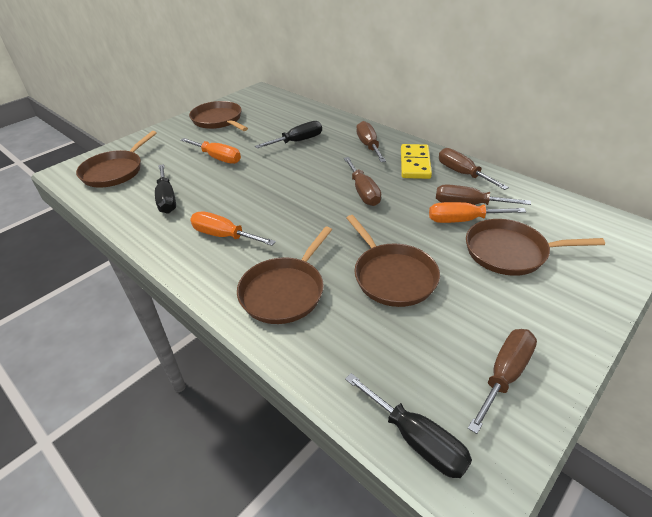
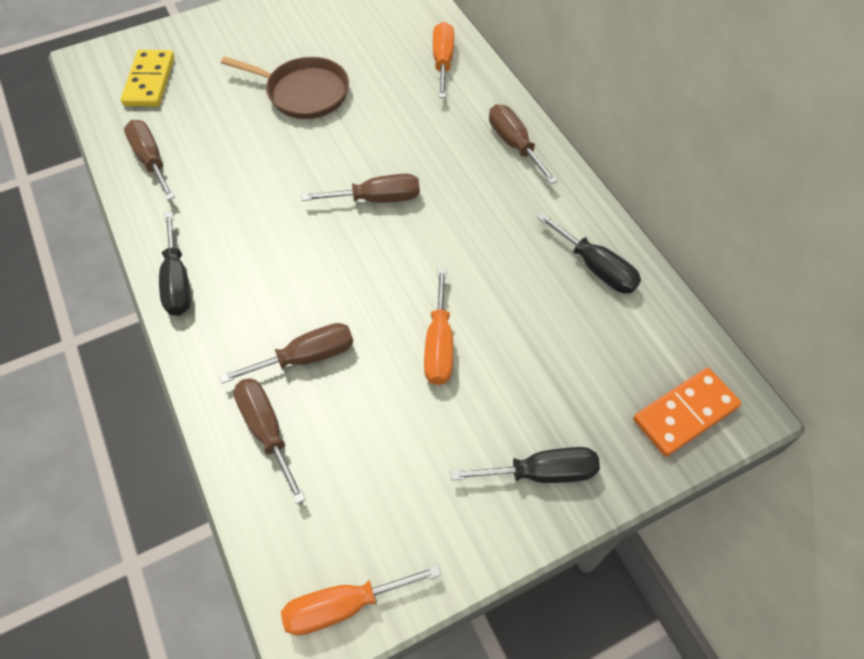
brown pan: [76,131,157,188] [189,101,248,131] [237,226,332,324] [346,215,440,307] [466,219,605,276] = 5 -> [221,56,349,119] = 1
orange domino: none = 0 -> [633,368,741,457] = 1

